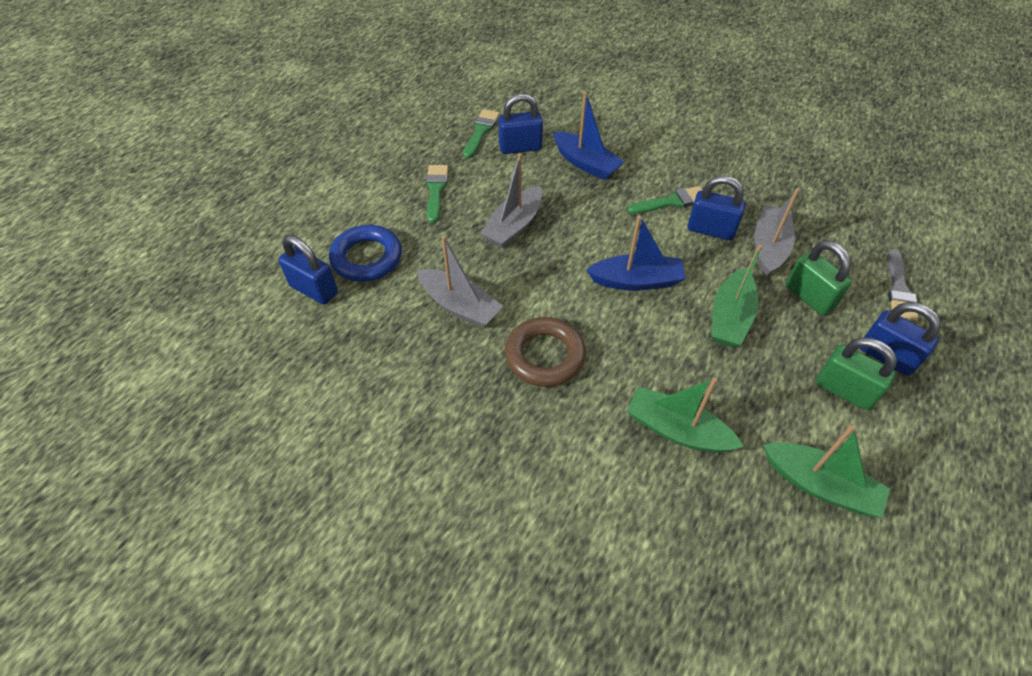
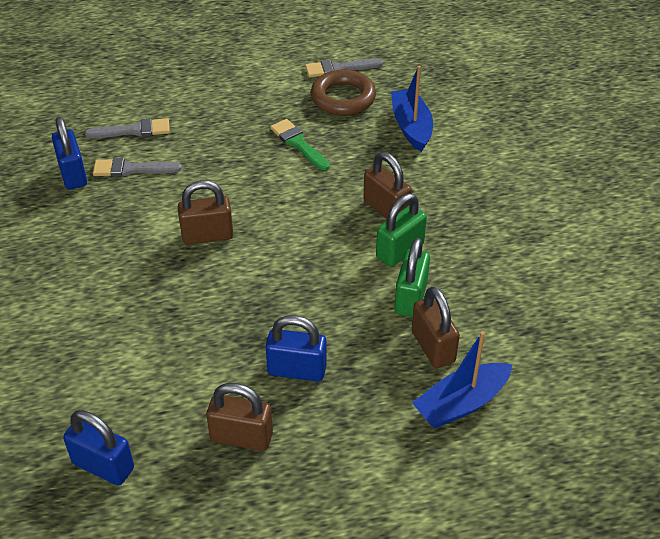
blue padlock: [279,235,338,305] [498,94,543,154] [687,176,745,240] [860,302,941,376] = 4 -> [52,117,87,190] [63,410,134,486] [266,315,327,382] = 3
blue ring: [329,225,402,282] = 1 -> none = 0
brown padlock: none = 0 -> [178,180,233,244] [206,383,273,451] [364,152,412,219] [412,287,460,368] = 4
green boat: [627,378,744,453] [711,245,762,347] [764,425,890,518] = 3 -> none = 0
green brush: [426,165,448,223] [463,109,500,158] [627,186,702,214] = 3 -> [270,119,329,171] = 1
grey boat: [417,236,504,328] [480,153,542,248] [754,188,800,277] = 3 -> none = 0
grey brush: [887,249,919,320] = 1 -> [85,118,170,138] [93,158,182,177] [305,58,383,78] = 3

